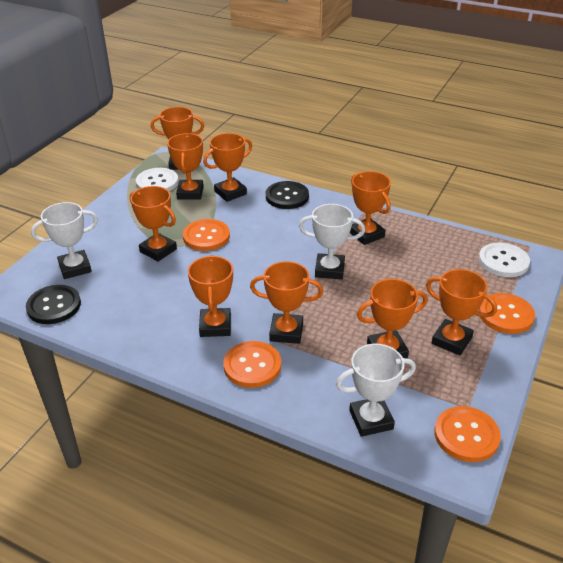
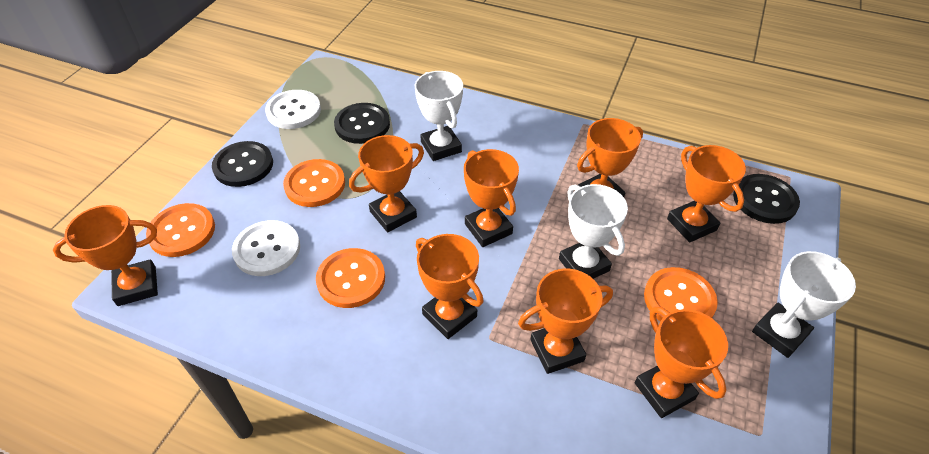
black button: [26,285,81,324] [266,181,309,209] = 2 -> [212,141,273,187] [334,103,390,144] [733,174,800,224] = 3
orange trophy: [130,186,177,262] [151,107,204,170] [167,133,204,200] [188,255,233,337] [203,133,252,202] [250,261,323,344] [350,171,391,245] [357,279,428,358] [426,269,497,356] = 9 -> [53,205,158,306] [349,135,424,232] [416,234,484,339] [464,149,519,247] [518,269,613,374] [577,118,643,197] [635,307,728,418] [667,145,746,242] = 8

